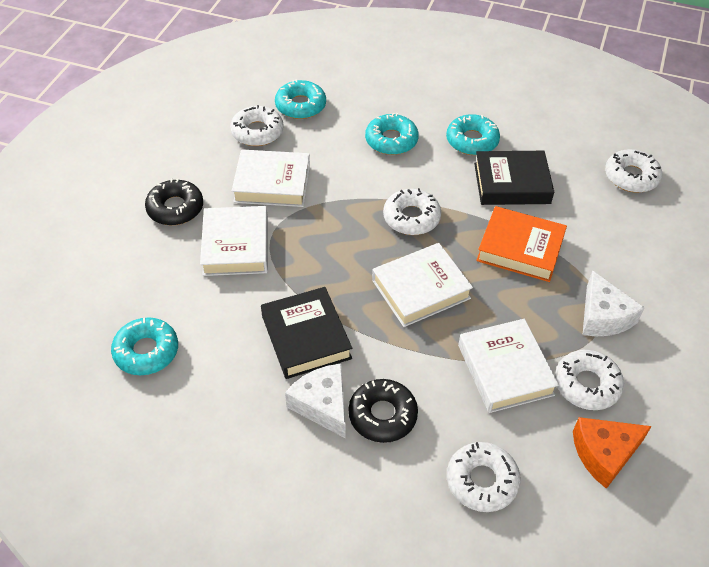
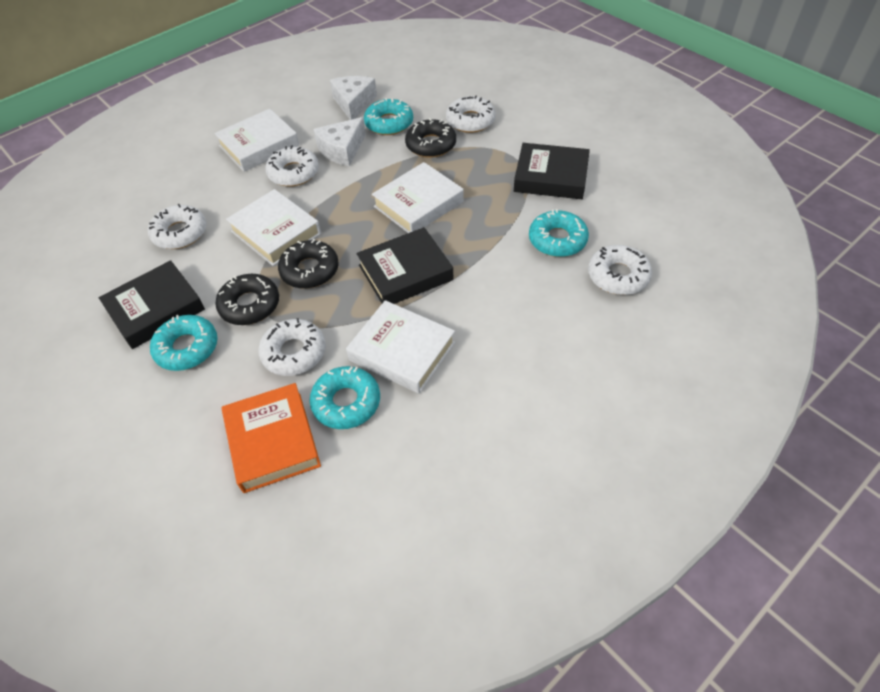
black book: [261,287,352,379] [474,151,554,205] = 2 -> [99,260,205,349] [357,227,454,304] [514,143,590,199] = 3
black donut: [145,178,203,225] [349,379,418,443] = 2 -> [215,274,279,325] [278,239,339,289] [405,118,456,158] = 3
orange cheese: [573,417,652,489] = 1 -> none = 0

